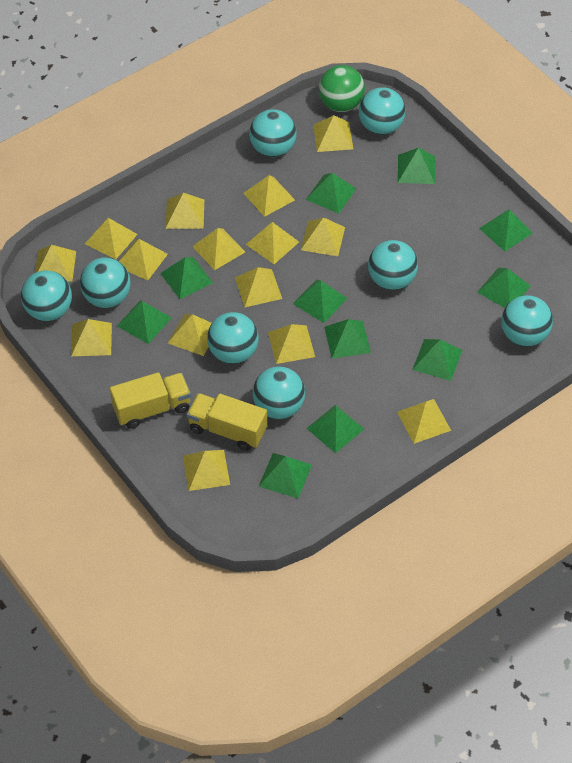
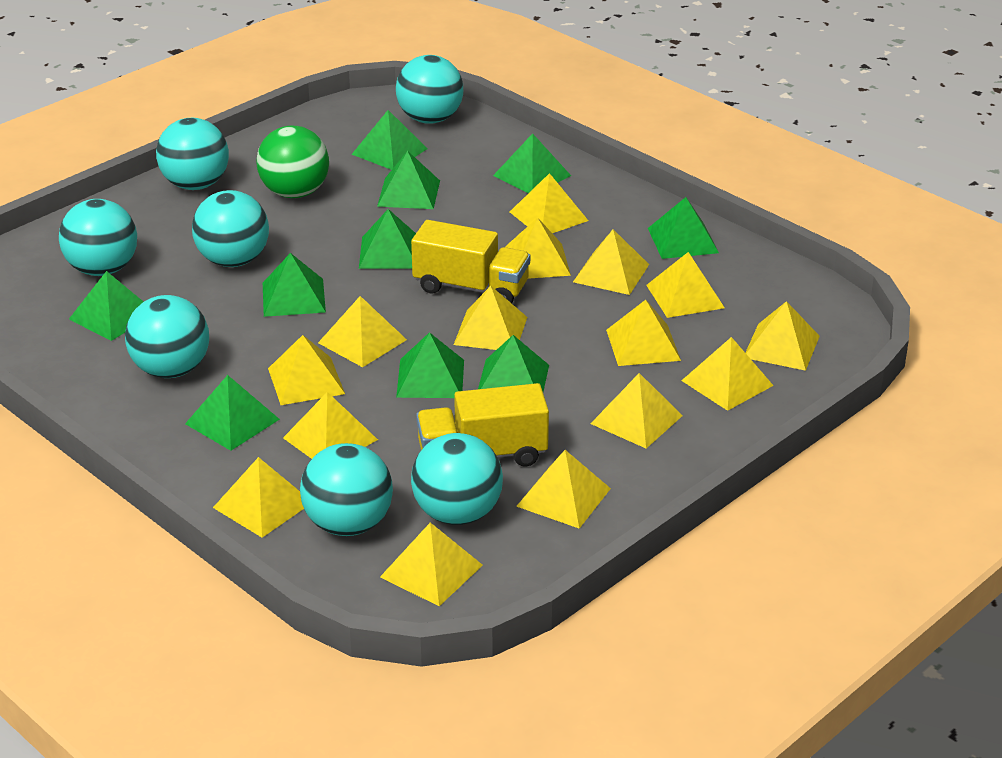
green pyramid: [117,300,172,344] [160,257,213,299] [259,453,312,498] [293,279,348,323] [306,173,356,214] [306,405,364,453] [324,319,371,358] [398,148,435,184] [412,339,462,381] [477,268,531,308] [479,210,532,251] = 11 -> [69,271,143,341] [185,375,280,451] [263,253,326,317] [352,110,427,170] [359,209,416,269] [377,151,440,209] [396,332,464,398] [478,335,549,392] [493,133,571,193] [648,197,719,259] = 10
turquoise ball: [21,270,72,321] [80,258,131,308] [207,312,259,364] [249,109,297,157] [253,366,305,419] [359,87,406,135] [368,240,418,290] [501,295,553,347] = 8 -> [59,199,137,276] [125,295,209,378] [156,118,229,190] [192,190,269,267] [300,443,393,536] [396,55,463,124] [411,433,503,525] = 7

